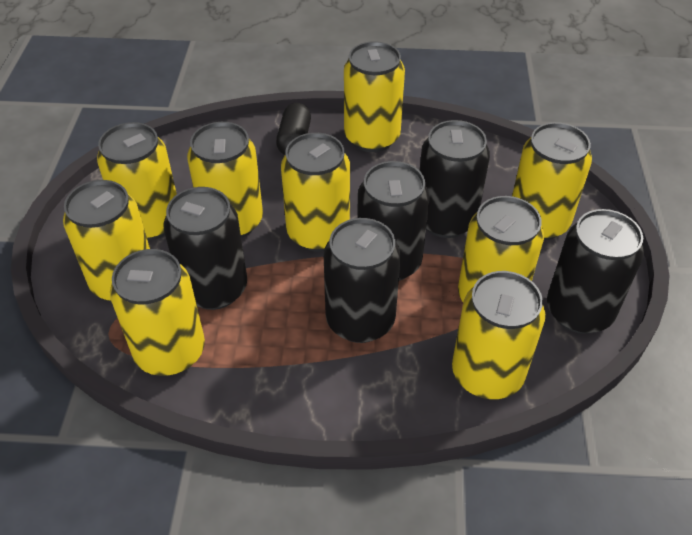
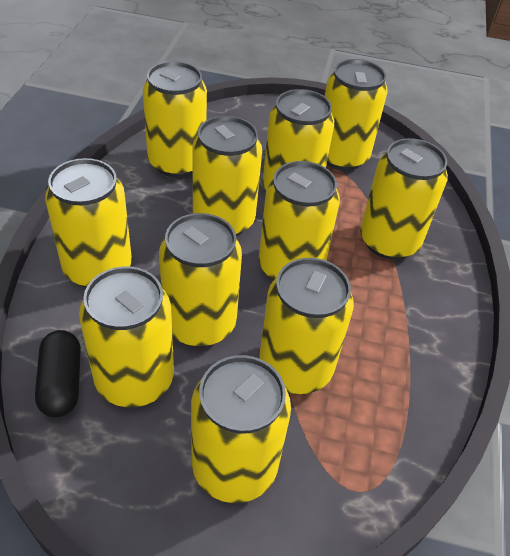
black can: [164,187,247,310] [324,218,401,343] [357,161,430,281] [420,120,490,238] [547,209,644,334] = 5 -> none = 0
yellow can: [63,180,150,301] [97,122,177,240] [110,249,205,376] [187,122,263,238] [281,133,350,251] [344,41,405,152] [452,271,545,399] [458,196,544,302] [512,122,592,240] = 9 -> [45,158,132,288] [79,266,174,407] [143,61,207,177] [159,213,242,347] [191,355,291,503] [192,116,262,236] [259,161,340,280] [259,258,354,394] [263,89,334,190] [325,59,388,171] [360,138,448,260] = 11

